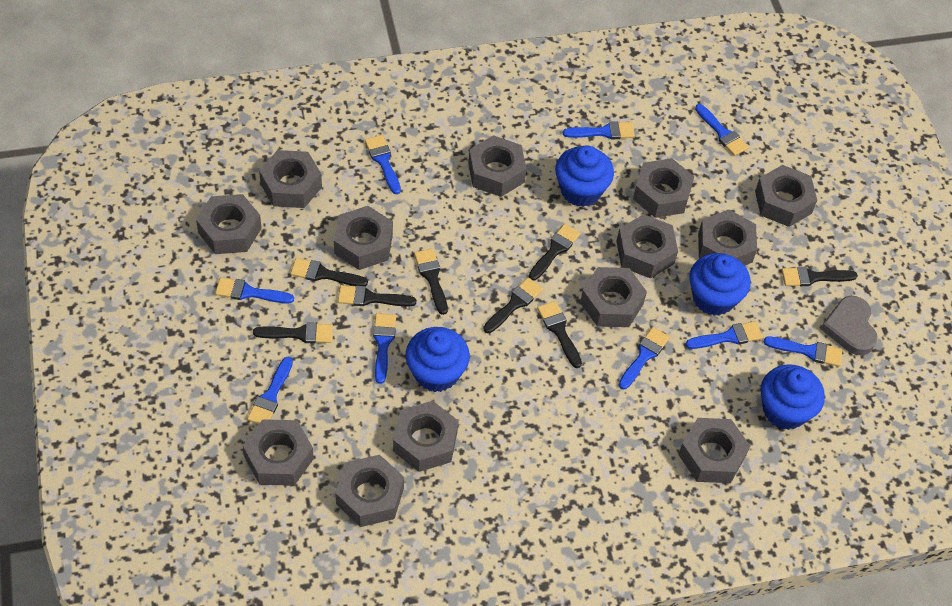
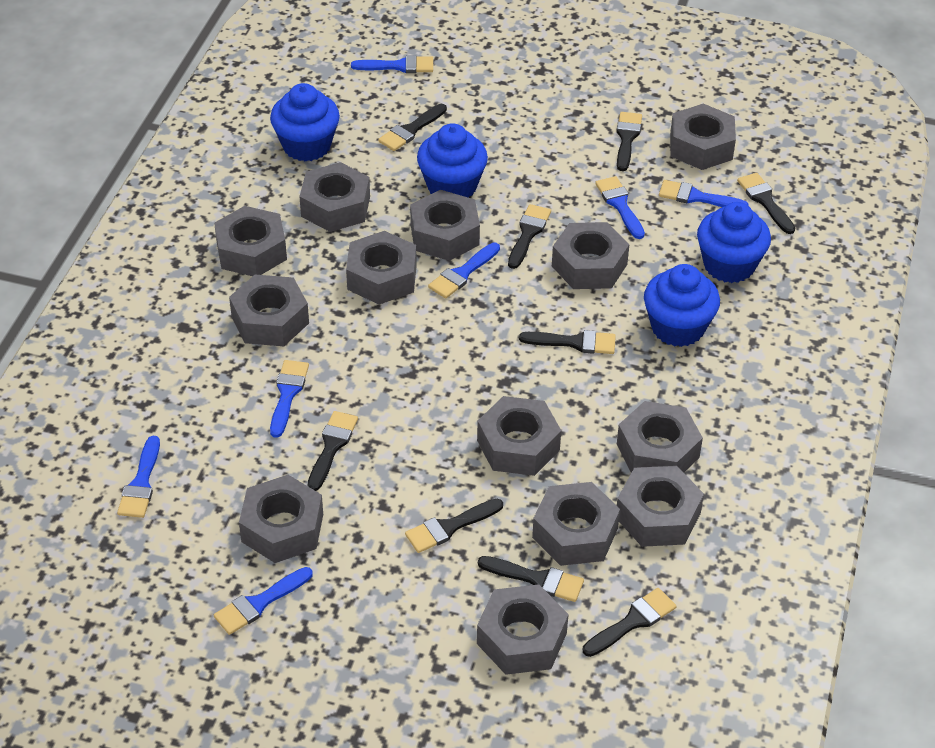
black brush: [253,322,333,343] [290,258,368,286] [338,285,416,306] [414,249,448,315] [483,277,543,333] [529,224,581,280] [537,301,582,368] [782,267,858,286] = 8 -> [308,411,358,491] [378,104,447,151] [405,499,503,553] [478,556,584,602] [508,204,551,269] [519,330,616,354] [583,588,677,657] [617,112,642,171] [737,173,795,234] = 9
blue brush: [215,277,294,304] [247,357,293,424] [365,135,401,194] [373,313,396,384] [563,121,635,139] [619,327,670,389] [685,321,763,349] [695,104,749,156] [763,336,842,367] = 9 -> [117,436,160,518] [214,567,313,635] [270,360,309,438] [351,55,433,73] [428,243,500,299] [595,176,645,239] [659,180,749,207] = 7
grey heart: [821,296,877,355] = 1 -> none = 0

